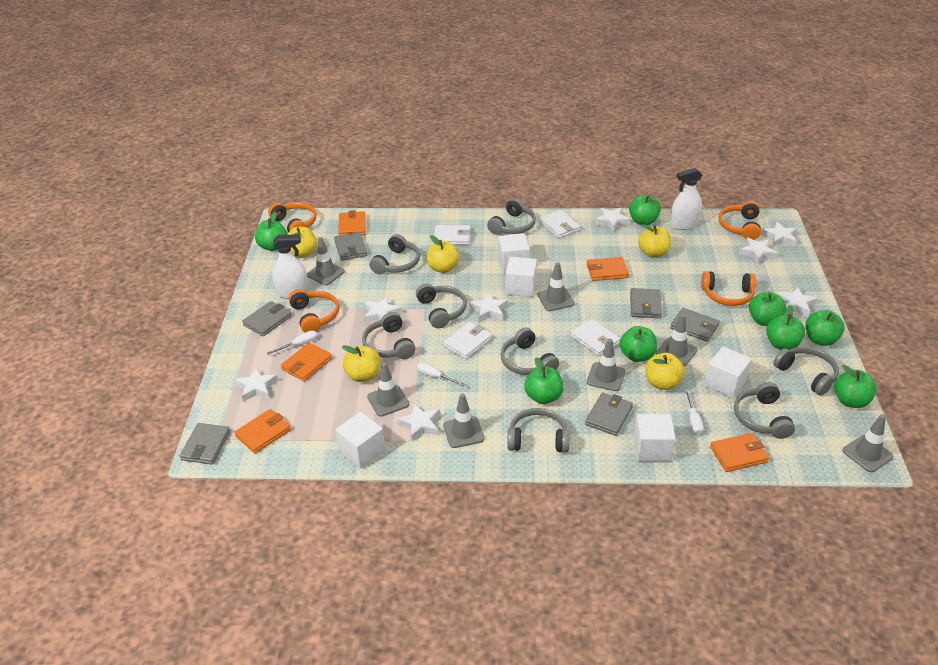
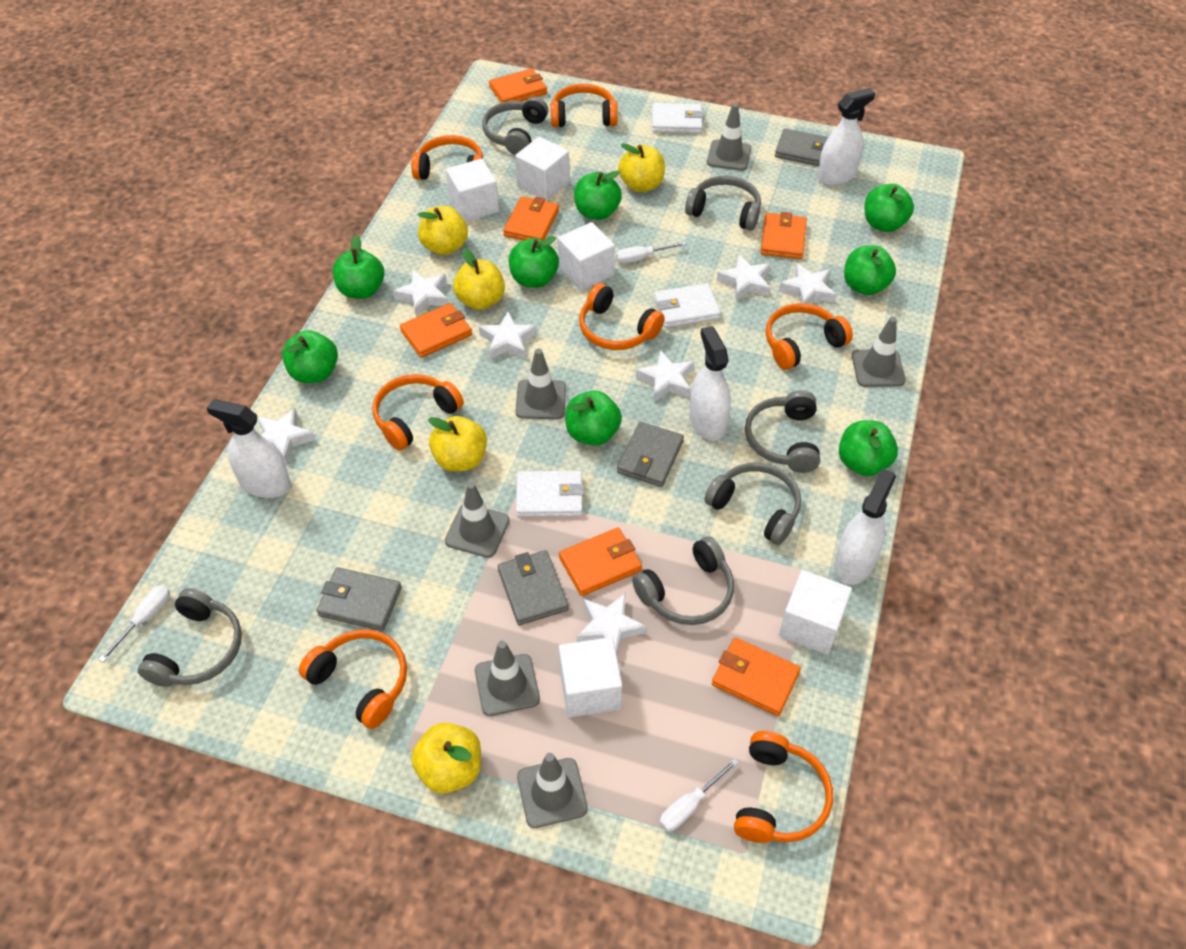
grey headphones: [362,312,416,359] [369,234,420,274] [416,284,467,328] [487,198,536,235] [500,328,559,375] [507,408,570,453] [734,382,795,439] [773,346,839,396] = 8 -> [138,588,242,687] [482,97,548,155] [632,536,734,625] [685,176,761,231] [704,462,801,545] [745,390,820,473] = 6
grey traffic cone: [307,237,345,285] [367,362,409,417] [443,393,485,448] [537,262,575,311] [587,339,625,391] [656,314,697,366] [843,414,894,472] = 7 -> [445,482,510,558] [475,641,540,716] [515,348,566,419] [517,753,588,828] [707,103,751,171] [852,317,906,387] = 6
grey wallet: [180,423,230,464] [242,301,292,336] [334,232,367,261] [585,392,633,436] [630,288,662,318] [670,308,720,342] = 6 -> [317,567,402,631] [498,550,569,625] [617,422,684,487] [775,128,828,166] = 4
orange headphones: [268,202,317,232] [289,289,339,333] [701,271,756,306] [718,201,761,240] = 4 -> [299,630,407,729] [373,374,464,451] [411,135,483,180] [551,84,618,127] [579,283,664,350] [734,731,833,843] [766,303,853,370] = 7
orange wallet: [234,409,291,454] [281,342,332,381] [338,210,366,236] [586,257,629,281] [710,433,769,472] = 5 -> [400,303,472,358] [489,68,547,103] [503,196,559,240] [559,528,642,596] [712,637,801,716] [760,212,807,259] = 6
white spray bottle: [272,235,309,299] [670,168,702,230] = 2 -> [207,399,291,498] [689,326,731,441] [817,88,875,185] [834,468,896,585] = 4
white star: [235,367,278,402] [364,296,402,323] [397,403,440,441] [470,293,508,322] [595,208,630,232] [739,238,777,265] [761,222,797,247] [777,287,818,317] = 8 -> [257,408,315,464] [393,270,448,317] [479,312,537,360] [577,593,646,655] [636,350,694,402] [717,254,771,301] [779,263,836,304] = 7
white wallet: [434,225,471,245] [443,322,492,359] [539,210,580,238] [570,319,621,356] = 4 -> [516,471,584,517] [652,103,704,133] [654,283,721,328] = 3

